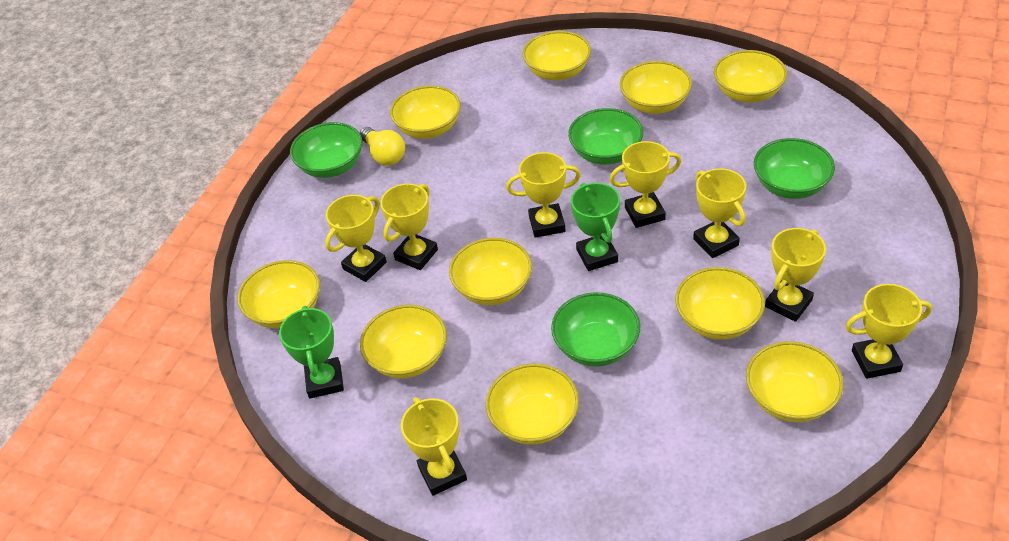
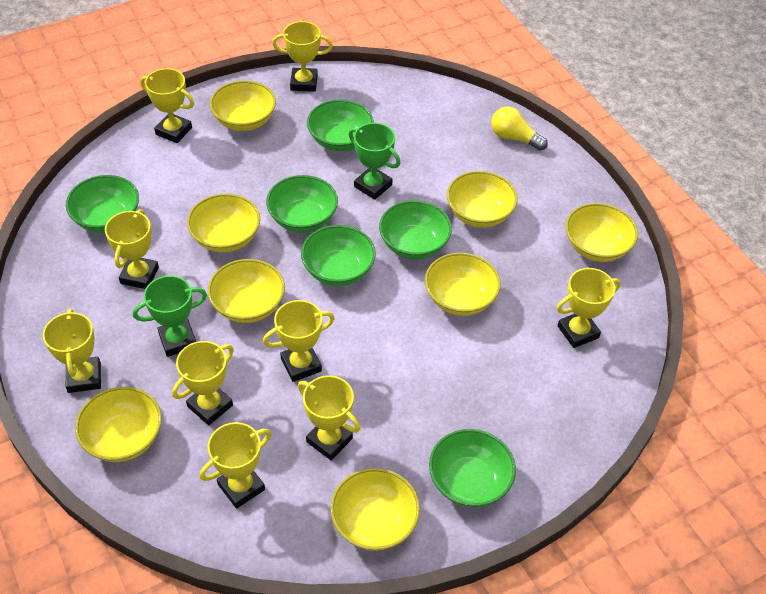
green bowl: [290,122,362,178] [551,292,641,367] [568,108,643,165] [754,138,835,199] = 4 -> [66,175,139,233] [266,175,338,233] [301,225,376,286] [307,99,374,151] [379,200,452,260] [429,429,516,508] = 6
yellow bowl: [237,260,320,328] [360,305,447,378] [390,86,461,139] [449,238,532,305] [486,363,579,445] [523,31,591,80] [620,61,692,114] [675,267,765,340] [714,50,787,103] [746,341,843,422] = 10 -> [75,387,162,462] [187,194,260,253] [208,259,285,323] [210,81,276,131] [330,468,420,551] [425,253,501,316] [447,171,518,228] [565,203,638,262] = 8
yellow trophy: [325,195,387,282] [380,184,438,270] [401,397,467,496] [506,152,581,238] [610,141,681,228] [693,168,746,258] [765,228,826,322] [846,284,932,379] = 8 -> [43,309,101,393] [105,209,159,289] [140,68,194,143] [172,341,234,425] [199,422,271,509] [263,300,335,382] [272,21,333,92] [298,375,360,460] [557,268,621,348] = 9

